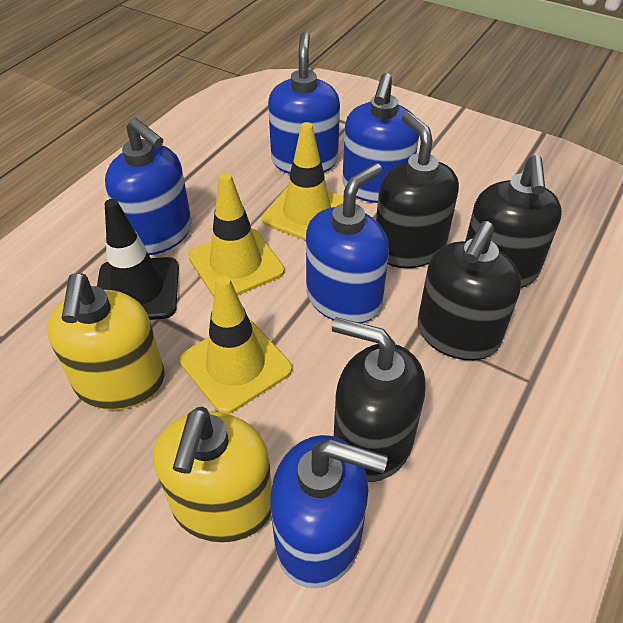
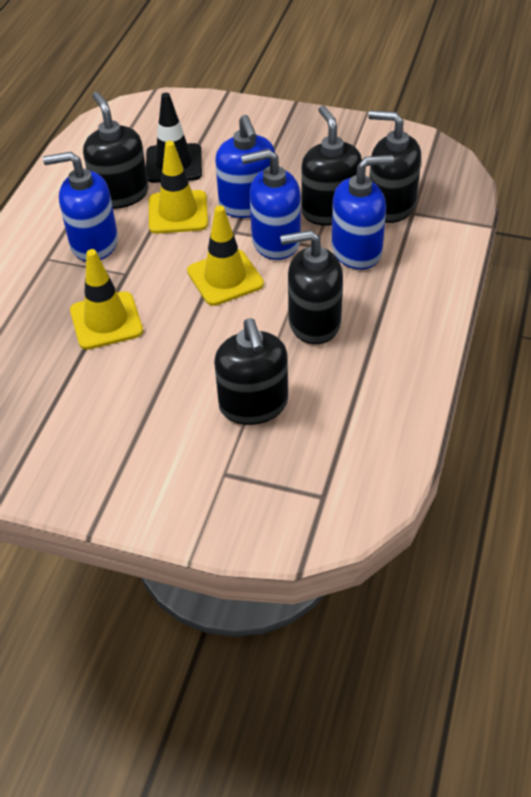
black soap dispenser: [332,317,426,482] [376,112,459,268] [418,221,521,360] [465,155,562,288] = 4 -> [83,92,149,209] [214,318,288,425] [280,230,343,344] [301,105,362,226] [368,110,421,223] = 5
blue soap dispenser: [105,118,192,255] [268,32,340,174] [270,435,388,588] [306,163,389,323] [342,73,419,203] = 5 -> [43,152,118,261] [215,115,275,218] [241,149,301,260] [331,155,394,270] = 4
yellow soap dispenser: [47,273,165,410] [153,407,272,543] = 2 -> none = 0

